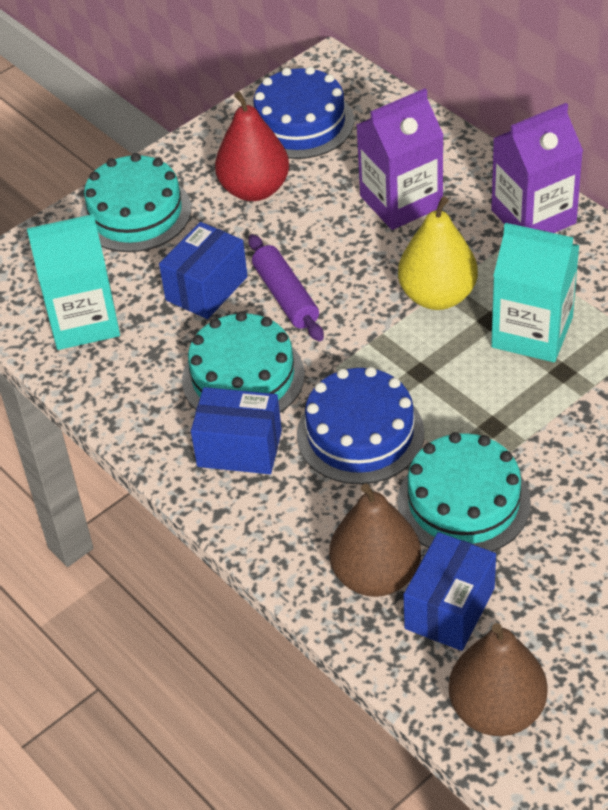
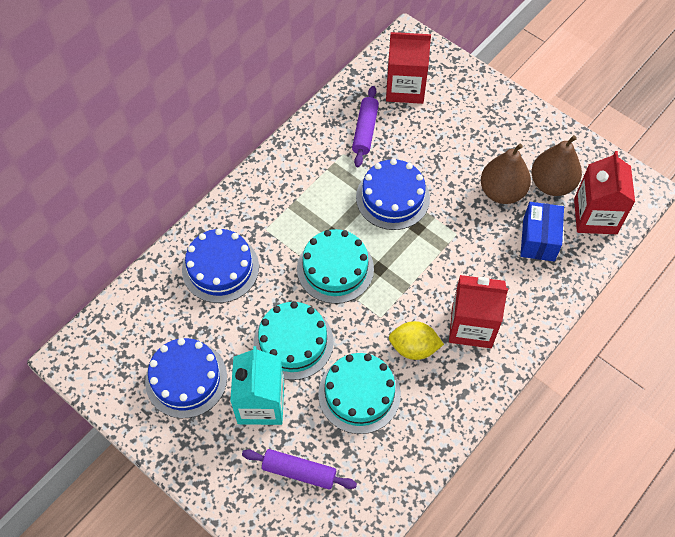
blue box: [159,222,248,319] [191,387,282,474] [403,532,496,651] = 3 -> [520,202,564,261] = 1
blue cake: [254,66,354,159] [297,367,424,484] = 2 -> [145,338,227,418] [182,228,259,303] [356,159,430,230] = 3
purple carton: [356,88,444,230] [491,103,583,233] = 2 -> none = 0
purple rolling pin: [248,234,324,341] = 1 -> [242,449,357,490] [352,86,379,167] = 2
red carton: none = 0 -> [386,32,431,104] [449,275,508,348] [574,151,635,234] = 3
red pear: [215,91,289,201] = 1 -> none = 0
turquoise carton: [27,214,120,350] [491,223,580,362] = 2 -> [230,346,284,425] = 1
yellow lemon: none = 0 -> [389,321,444,360] = 1
yellow pear: [398,196,478,310] = 1 -> none = 0

